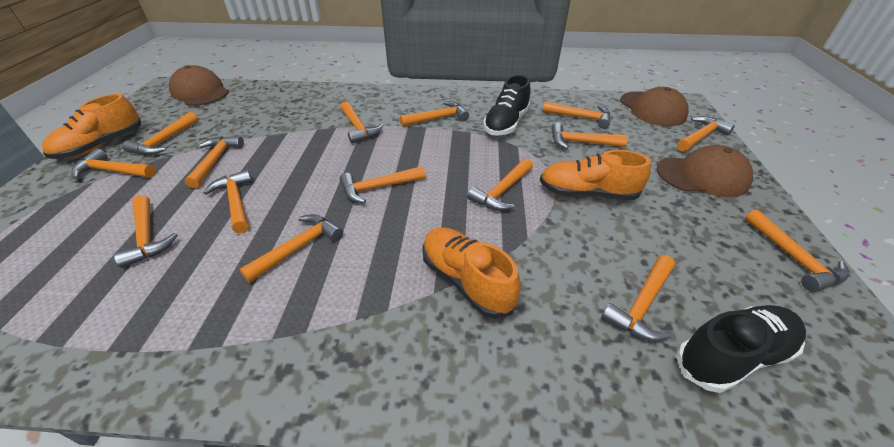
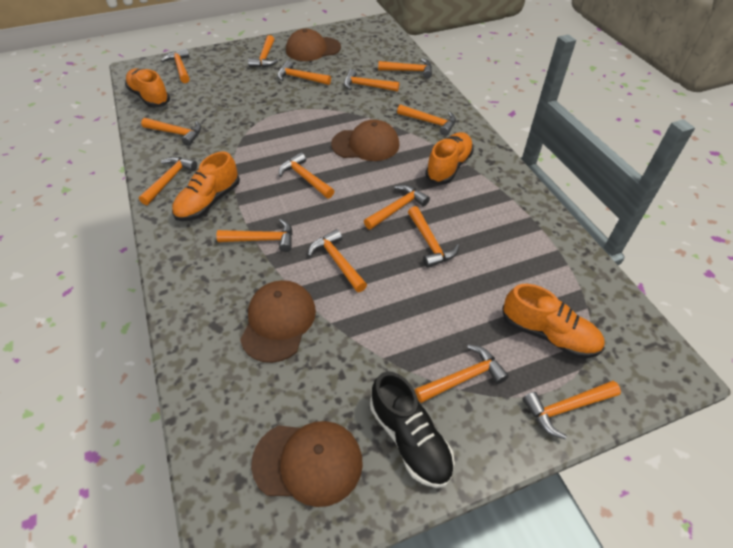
black shoe: [483,75,530,136] [676,305,806,393] = 2 -> [370,371,455,488] = 1
brown cap: [169,65,229,106] [620,87,689,126] [657,145,753,197] = 3 -> [240,280,316,363] [251,421,363,507] [286,29,341,61] [331,119,399,161] = 4
orange shoe: [42,94,141,159] [422,227,521,319] [540,150,651,200] = 3 -> [125,68,170,108] [172,151,240,221] [425,132,474,184] [502,284,604,358] = 4

